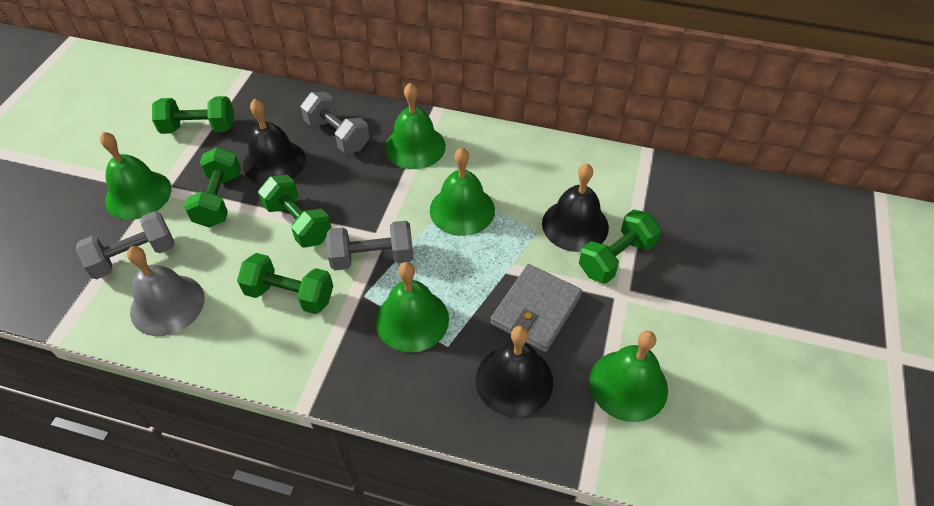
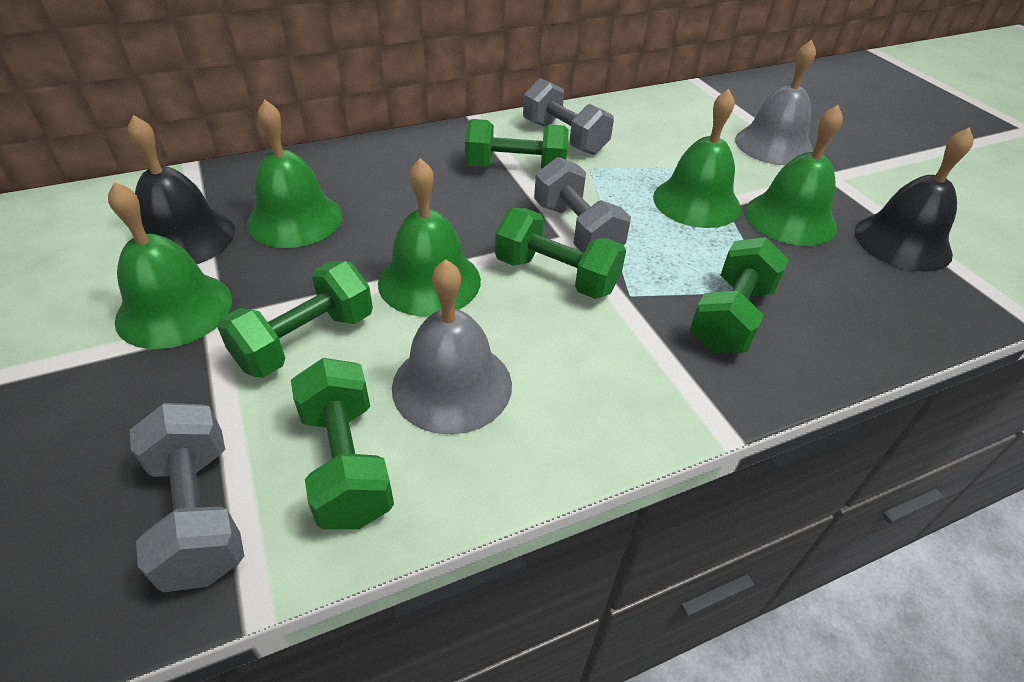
black bell: [243,98,306,185] [476,326,553,417] [542,163,609,252] = 3 -> [128,115,235,264] [854,127,974,272] = 2
grey bell: [127,246,204,336] = 1 -> [392,259,512,435] [735,40,816,165] = 2
grey wallet: [490,264,582,352] = 1 -> none = 0

